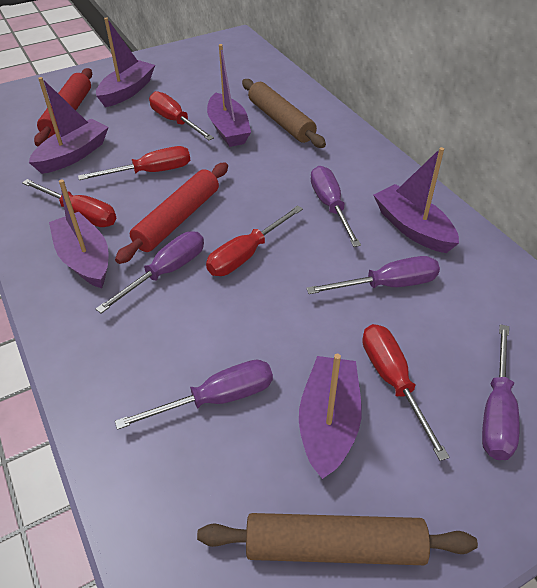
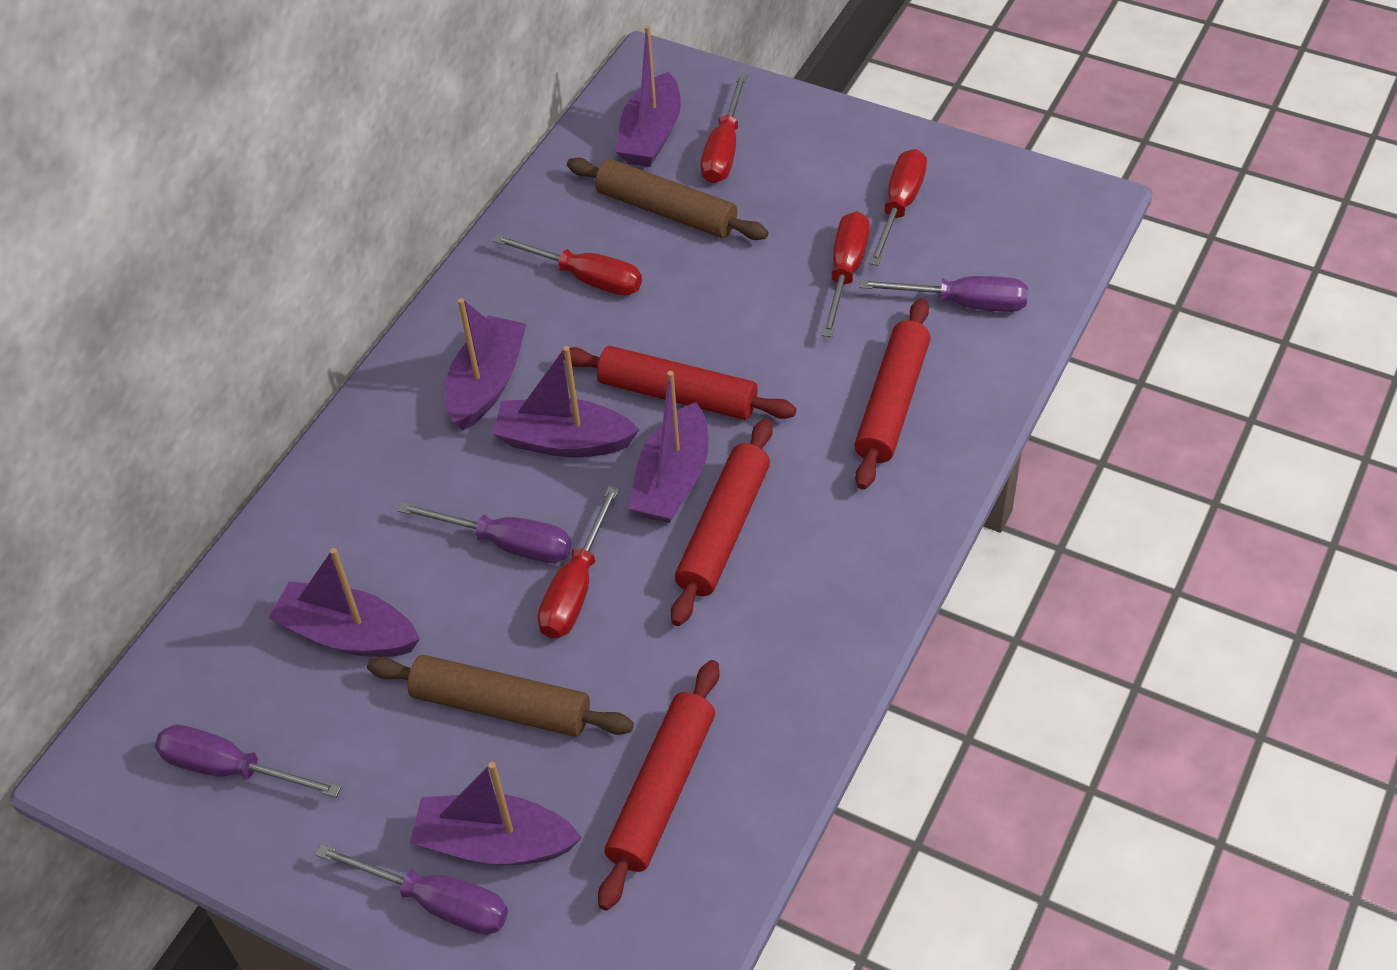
purple screwdriver: [96,231,204,314] [115,360,273,430] [306,256,440,294] [311,166,361,247] [482,324,519,460] = 5 -> [155,725,341,797] [315,844,508,935] [397,502,571,563] [859,276,1028,312] = 4
red rolling pin: [34,68,92,146] [115,162,228,264] = 2 -> [562,346,796,420] [598,660,720,911] [671,418,773,626] [855,298,931,490] = 4

